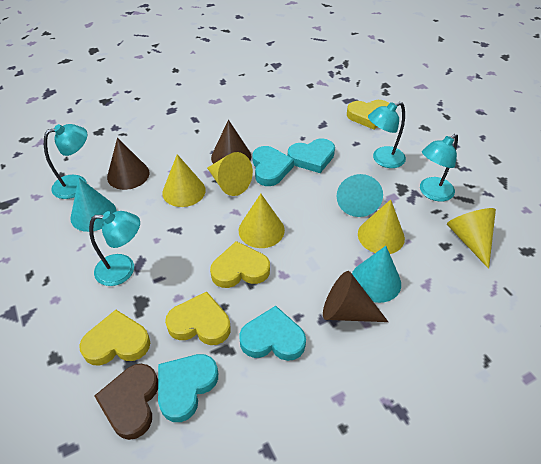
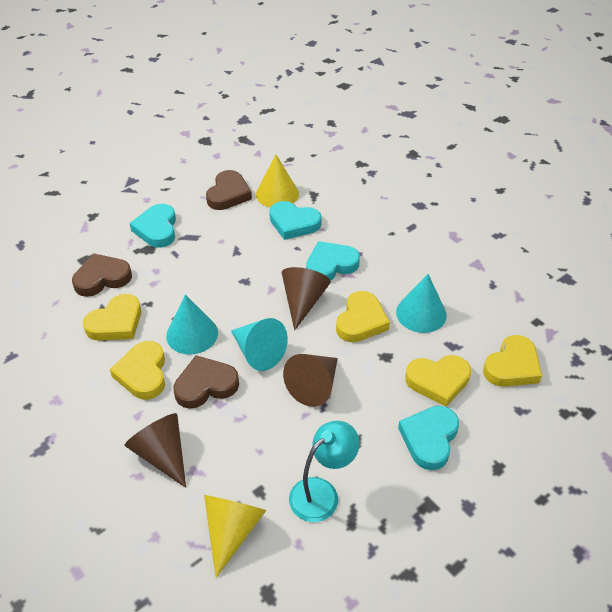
brown heart: [94,364,158,440] = 1 -> [72,253,132,297] [173,355,239,409] [206,170,252,210] = 3
turquoise lamp: [44,124,87,199] [89,211,140,286] [368,102,406,168] [420,134,458,202] = 4 -> [289,421,359,522] = 1
yellow cone: [162,154,206,207] [207,152,253,196] [239,194,285,248] [358,199,405,254] [447,208,496,269] = 5 -> [204,495,266,578] [256,155,299,207] = 2
yellow heart: [79,310,150,366] [165,292,231,345] [210,241,270,288] [347,100,389,129] = 4 -> [83,294,141,341] [110,341,165,400] [336,291,390,342] [405,355,471,407] [483,335,542,387] = 5

